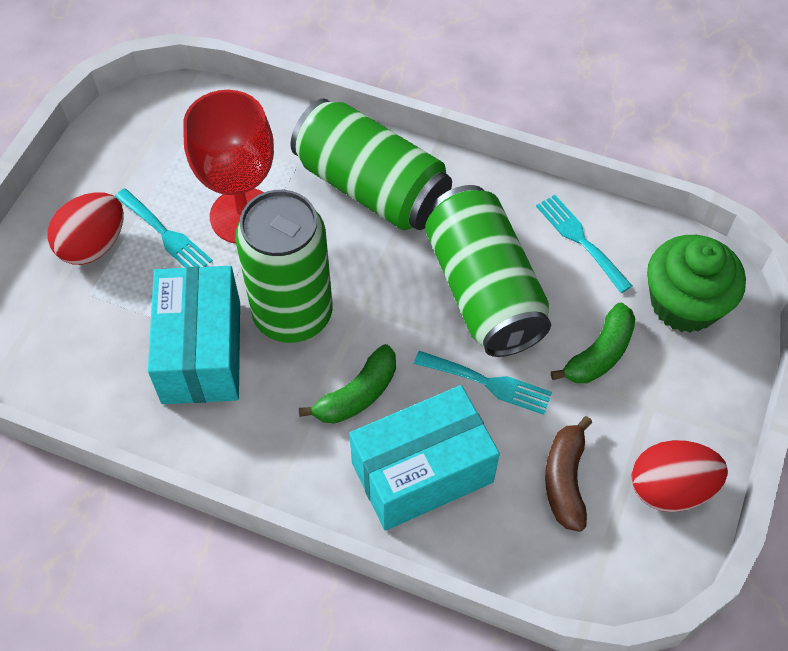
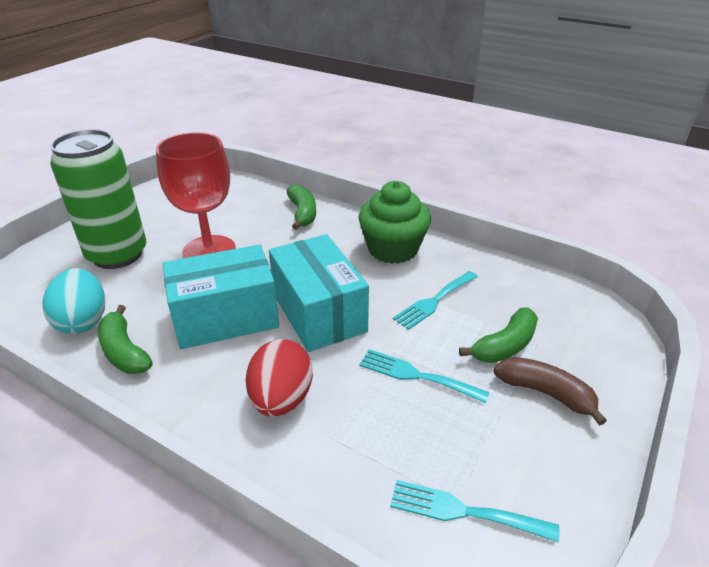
green banana: [299,344,396,424] [551,303,635,383] = 2 -> [98,305,152,374] [287,184,316,230] [459,307,538,363] = 3
green can: [235,190,332,343] [290,99,452,230] [425,185,551,357] = 3 -> [51,129,147,269] = 1
red egg: [47,192,124,265] [631,440,728,512] = 2 -> [246,339,313,417] = 1
turquoise egg: none = 0 -> [42,268,105,334] = 1

